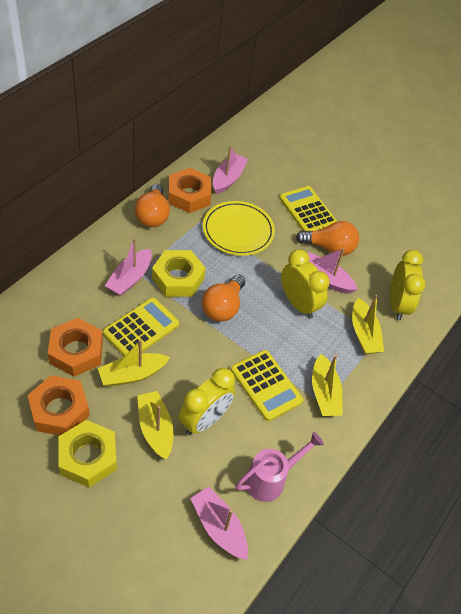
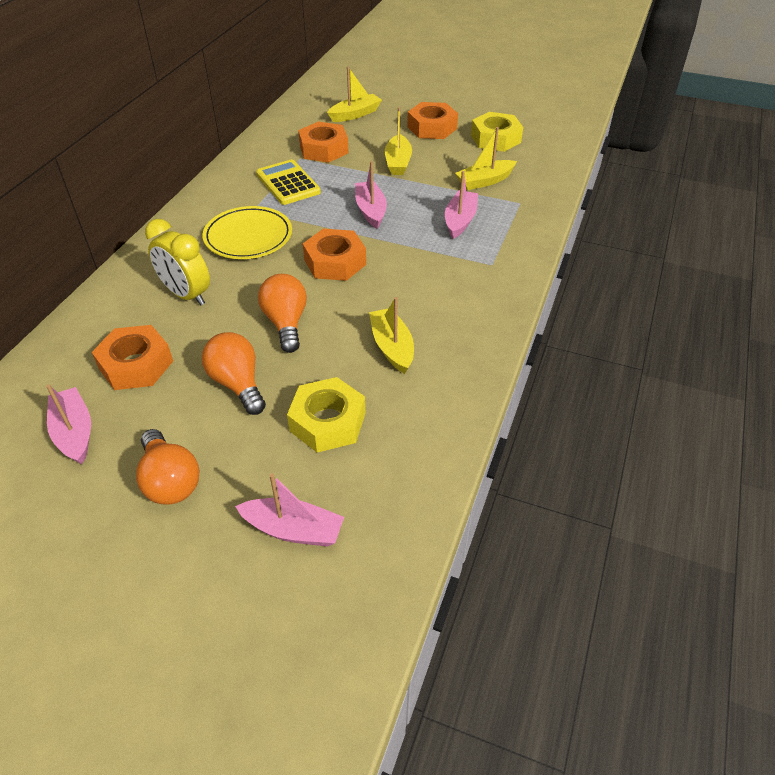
orange nut: [27,375,90,435] [48,318,103,377] [168,168,211,213] = 3 -> [92,325,173,390] [298,121,349,163] [303,229,366,281] [407,102,458,139] = 4
pink watering can: [235,432,324,502] = 1 -> none = 0
yellow calculator: [103,297,179,357] [231,350,303,421] [279,186,337,231] = 3 -> [256,159,321,205] = 1
yellow clock: [179,368,236,435] [281,249,330,318] [390,250,426,320] = 3 -> [145,219,210,305] = 1

